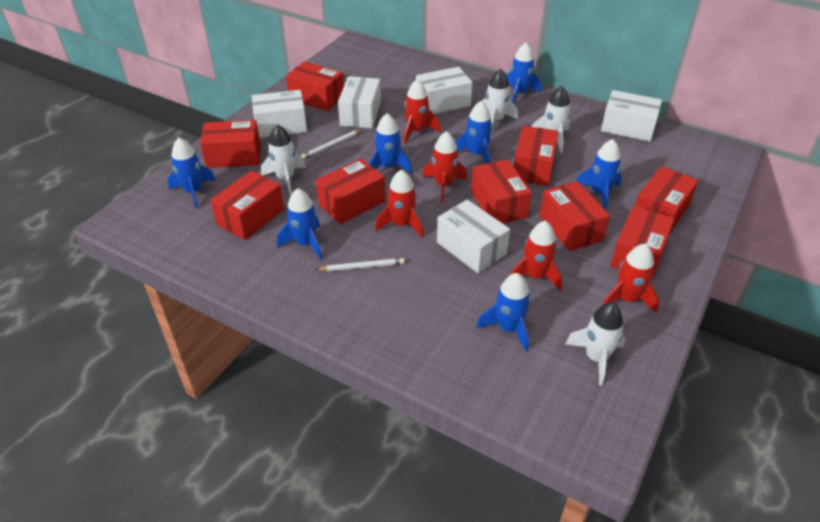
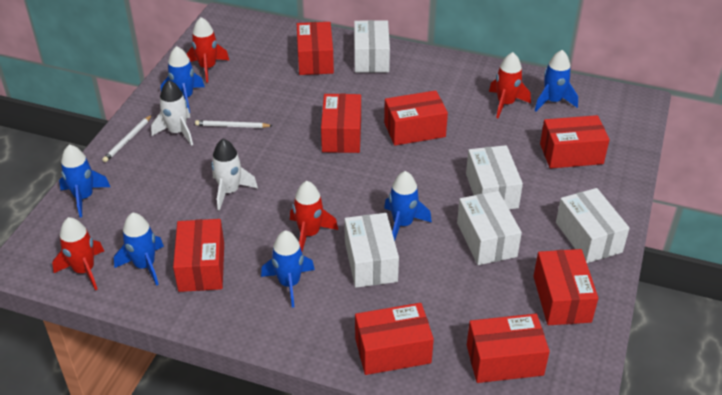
blue rocket: [167,138,216,208] [277,188,322,260] [369,113,412,174] [455,101,493,164] [476,273,531,352] [506,43,542,104] [576,139,622,210] = 7 -> [59,144,110,217] [114,212,164,286] [161,46,205,113] [261,230,315,308] [384,171,432,241] [534,50,578,111] = 6
red box: [200,120,261,168] [210,171,284,240] [286,62,344,111] [316,159,385,224] [471,159,532,223] [514,126,558,186] [539,181,610,251] [610,206,675,280] [635,166,698,234] = 9 -> [173,219,224,292] [297,22,334,75] [321,94,361,153] [355,303,434,375] [384,90,448,146] [467,314,550,383] [533,249,598,325] [540,115,610,168] = 8
red rocket: [375,169,424,238] [404,79,441,144] [422,131,468,203] [510,221,562,291] [603,243,660,314] = 5 -> [52,217,104,290] [187,17,229,83] [290,181,338,251] [489,52,531,118] = 4
white rocket: [261,124,306,194] [482,69,518,133] [532,86,571,153] [565,302,626,386] = 4 -> [151,80,193,146] [211,139,258,211] = 2

